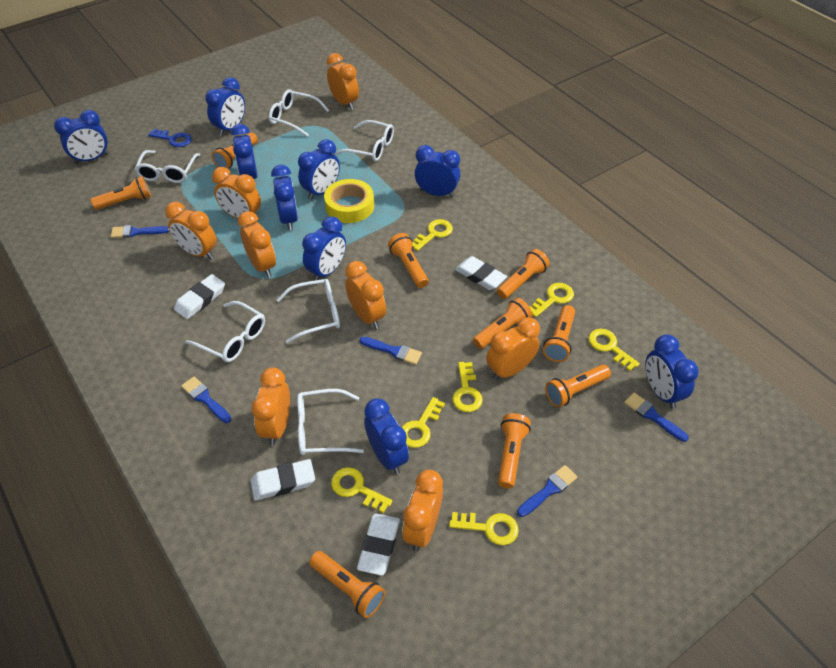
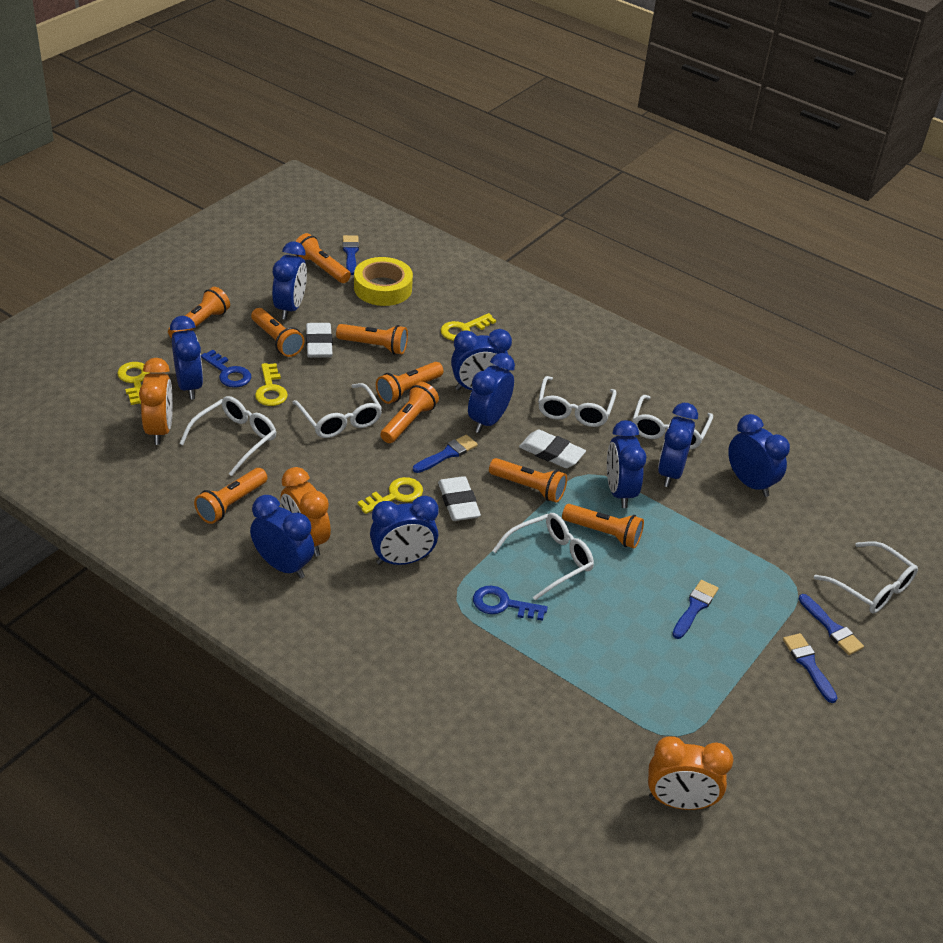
blue key: [148,129,192,147] = 1 -> [201,350,251,388] [473,586,548,621] = 2
orange clock: [165,202,216,259] [212,167,261,222] [238,211,276,277] [251,367,290,446] [327,53,359,110] [345,261,386,329] [402,470,443,551] [486,317,540,380] = 8 -> [139,358,173,445] [281,467,331,557] [648,736,734,810] = 3
white eraser: [174,274,225,319] [251,459,315,500] [357,513,400,576] [455,256,507,290] = 4 -> [306,323,333,358] [438,476,481,521] [519,430,586,468] = 3
yellow key: [331,467,393,513] [402,397,445,448] [412,219,453,251] [449,512,519,545] [452,362,483,412] [529,283,574,317] [588,329,640,371] = 7 -> [117,362,150,405] [255,363,288,406] [358,477,423,514] [441,313,496,341] = 4

